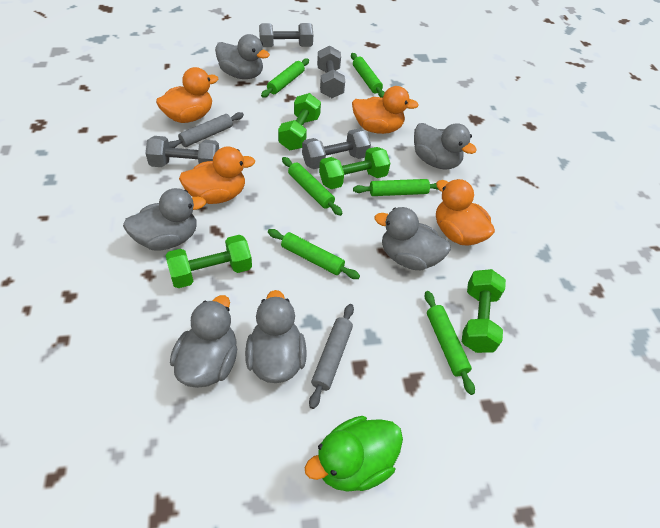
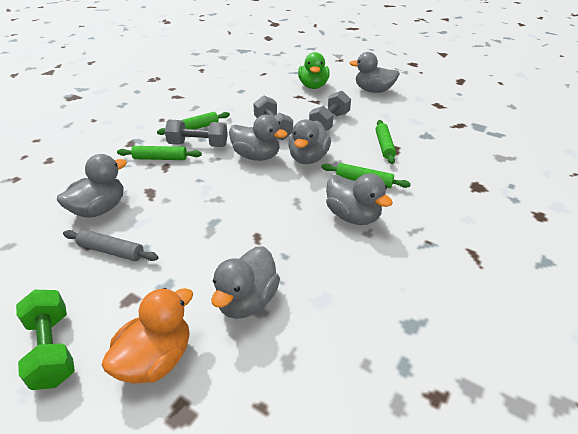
green dumbbell: [165,235,252,288] [278,93,321,150] [319,147,390,189] [462,269,506,353] = 4 -> [16,290,75,390] = 1
green rolling pin: [261,58,309,98] [268,229,360,279] [282,157,343,216] [351,53,385,98] [353,179,439,196] [424,291,475,395] = 6 -> [117,146,202,160] [157,112,230,135] [321,163,411,188] [375,120,396,164] = 4
grey dumbbell: [145,136,219,167] [259,23,313,47] [302,129,371,169] [317,46,345,98] = 4 -> [165,120,228,147] [253,95,293,140] [309,91,351,131] = 3
grey rolling pin: [169,112,244,148] [309,304,354,409] = 2 -> [63,230,158,261] = 1
orange duck: [156,67,218,123] [179,146,255,204] [352,86,419,134] [436,179,495,246] = 4 -> [102,288,193,383] = 1

